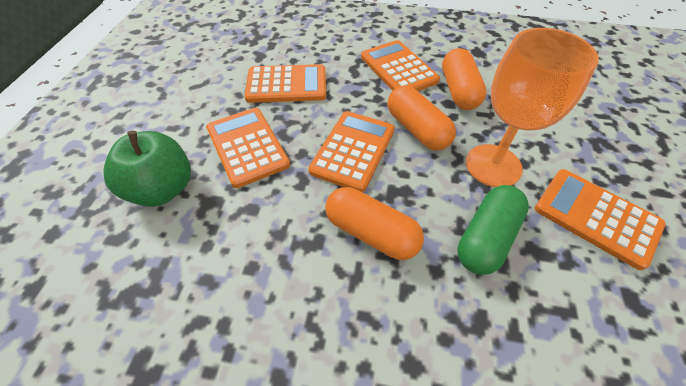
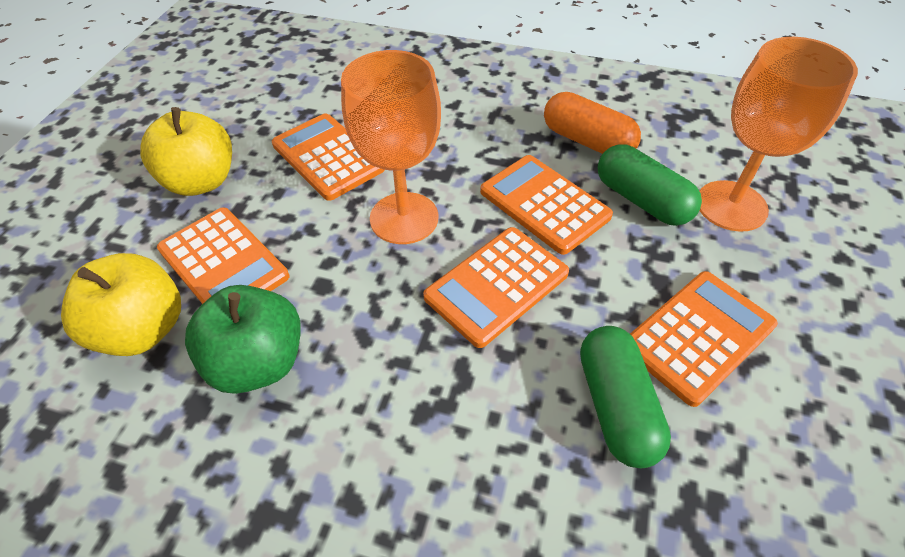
green capsule: [457,185,529,275] = 1 -> [580,326,671,468] [598,144,702,226] = 2
orange capsule: [325,187,424,260] [387,86,456,150] [442,48,487,110] = 3 -> [544,92,641,154] = 1
orange goblet: [466,28,599,187] = 1 -> [341,50,441,244] [700,37,858,232] = 2
yellow apple: none = 0 -> [61,253,181,356] [141,107,232,196] = 2

